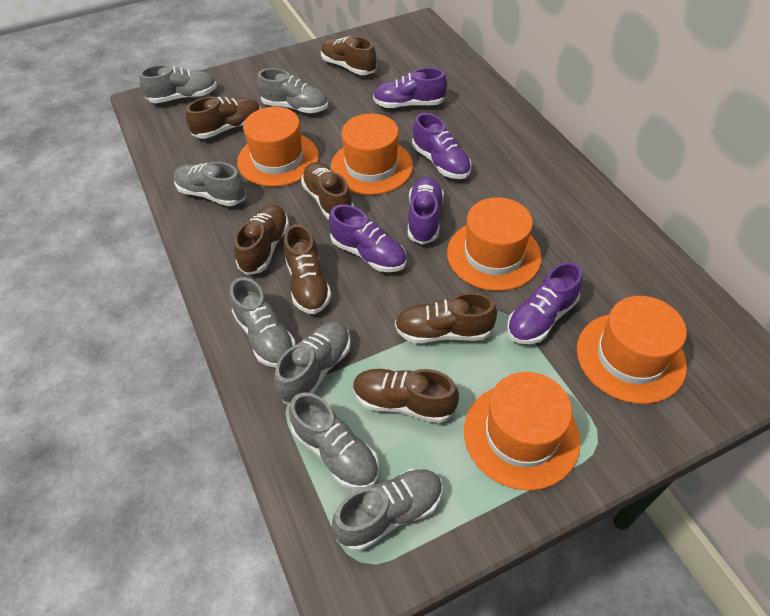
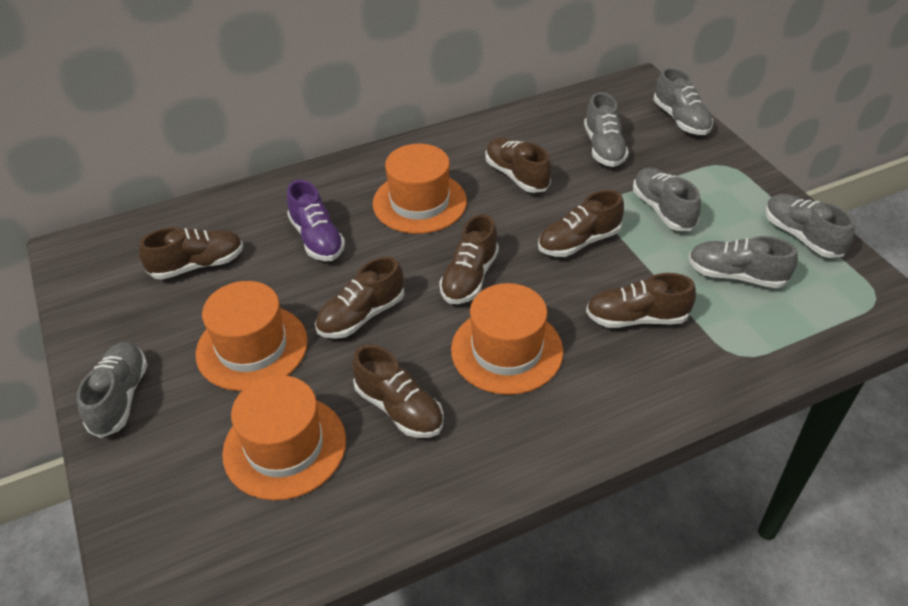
grey shoe: [139,65,217,103] [174,162,246,206] [230,277,296,368] [257,68,328,113] [274,321,351,404] [289,392,379,490] [332,469,443,551] = 7 -> [77,342,148,438] [584,92,629,167] [633,167,701,231] [653,67,713,135] [688,236,798,288] [765,194,854,258] = 6
orange hat: [237,107,319,187] [330,114,413,195] [447,197,542,291] [464,372,580,490] [577,296,687,404] = 5 -> [196,281,308,391] [222,375,346,500] [373,144,467,234] [451,283,563,395] = 4
purple shoe: [329,205,406,272] [373,68,447,108] [408,177,444,245] [412,113,472,179] [507,262,583,344] = 5 -> [287,180,345,261] = 1

